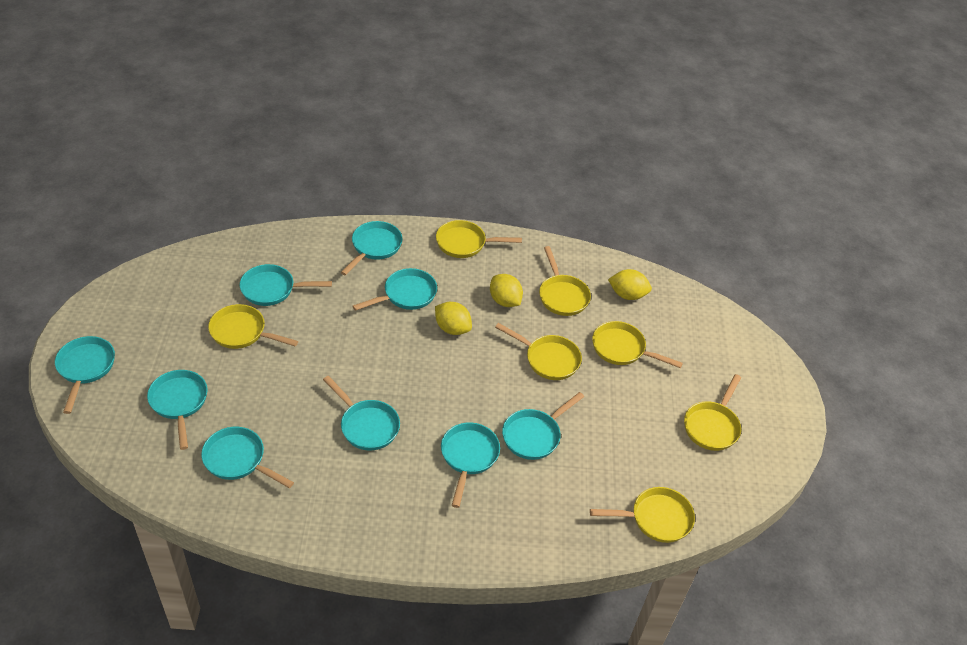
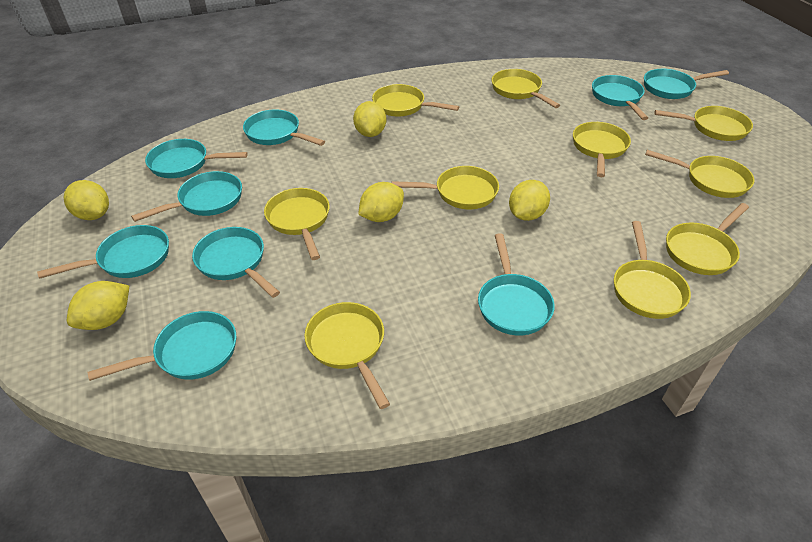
yellow lemon: [435,302,472,335] [490,274,523,307] [608,269,652,300] = 3 -> [64,180,109,220] [67,281,129,330] [353,101,386,137] [358,182,404,222] [509,180,550,221] = 5
yellow pan: [208,304,298,349] [436,220,522,258] [495,323,582,380] [539,246,591,316] [590,487,695,543] [592,321,683,368] [684,374,741,451] = 7 -> [264,188,330,260] [304,302,390,409] [372,84,459,117] [391,166,499,209] [492,69,560,108] [573,122,631,177] [614,221,691,319] [645,150,755,198] [654,106,753,141] [666,203,749,275] = 10

